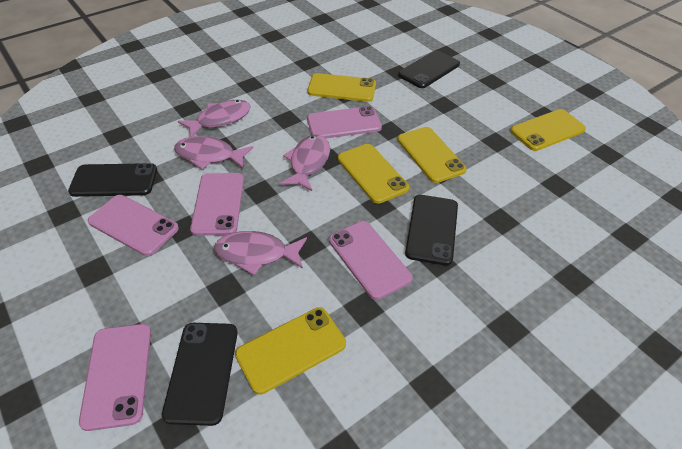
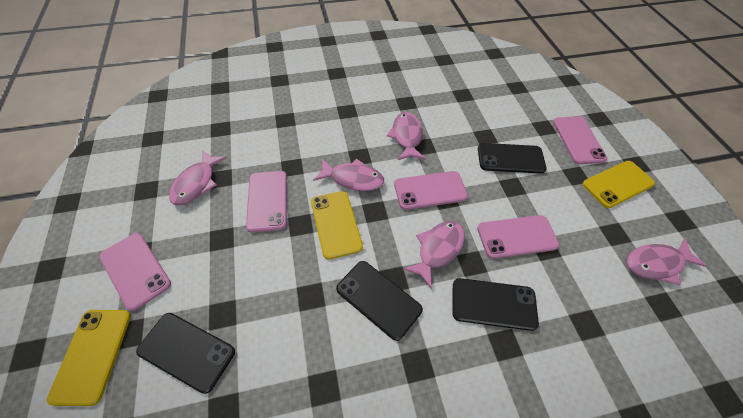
pink fish: [174,136,254,169] [178,100,251,137] [214,231,307,275] [280,135,330,191] = 4 -> [169,150,227,205] [313,159,384,191] [387,112,425,160] [403,221,465,288] [627,238,707,285] = 5
yellow phone: [235,307,346,395] [307,73,376,102] [338,144,409,204] [398,127,467,183] [510,109,586,151] = 5 -> [47,310,131,406] [311,191,363,259] [583,161,655,208] = 3

